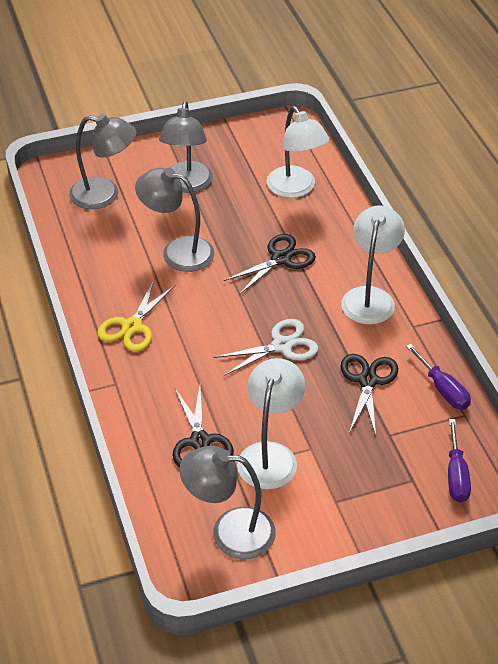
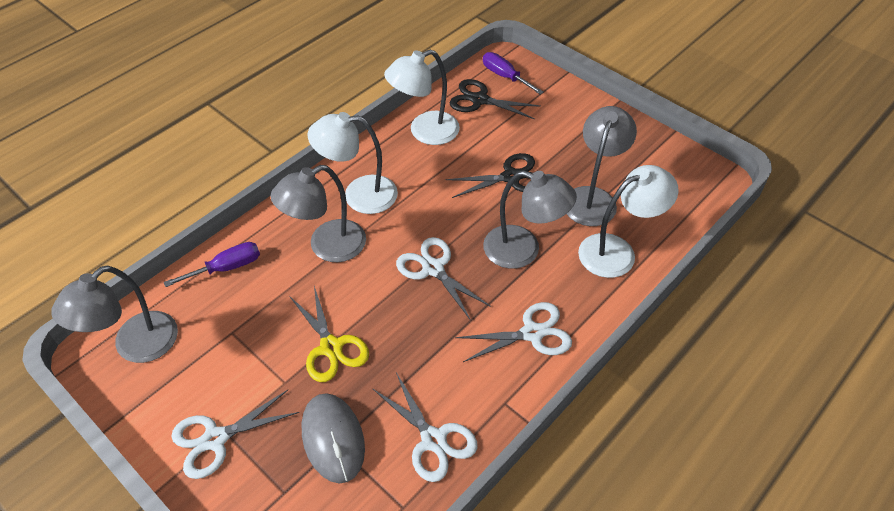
black scissors: [173,386,234,468] [224,234,316,295] [341,354,398,436] = 3 -> [446,153,535,198] [449,79,540,119] = 2
grey mouse: none = 0 -> [302,393,365,483] = 1
white scissors: [213,319,318,376] = 1 -> [171,390,299,479] [373,373,478,482] [396,237,491,321] [455,302,572,362] = 4

